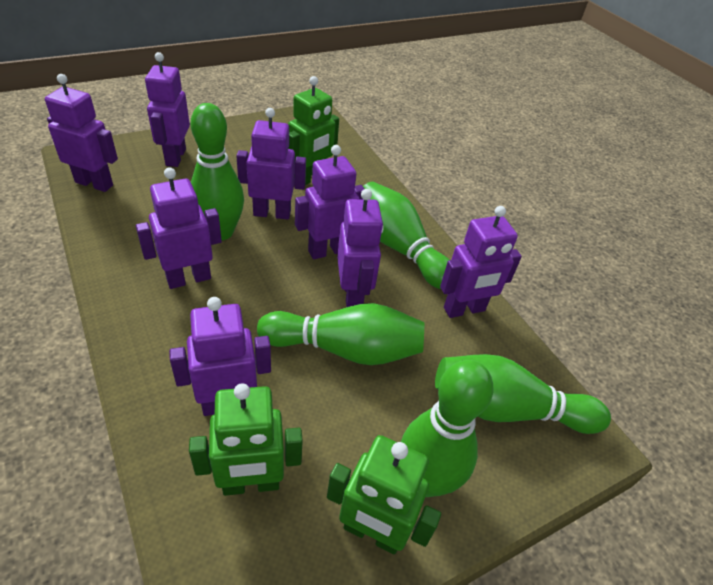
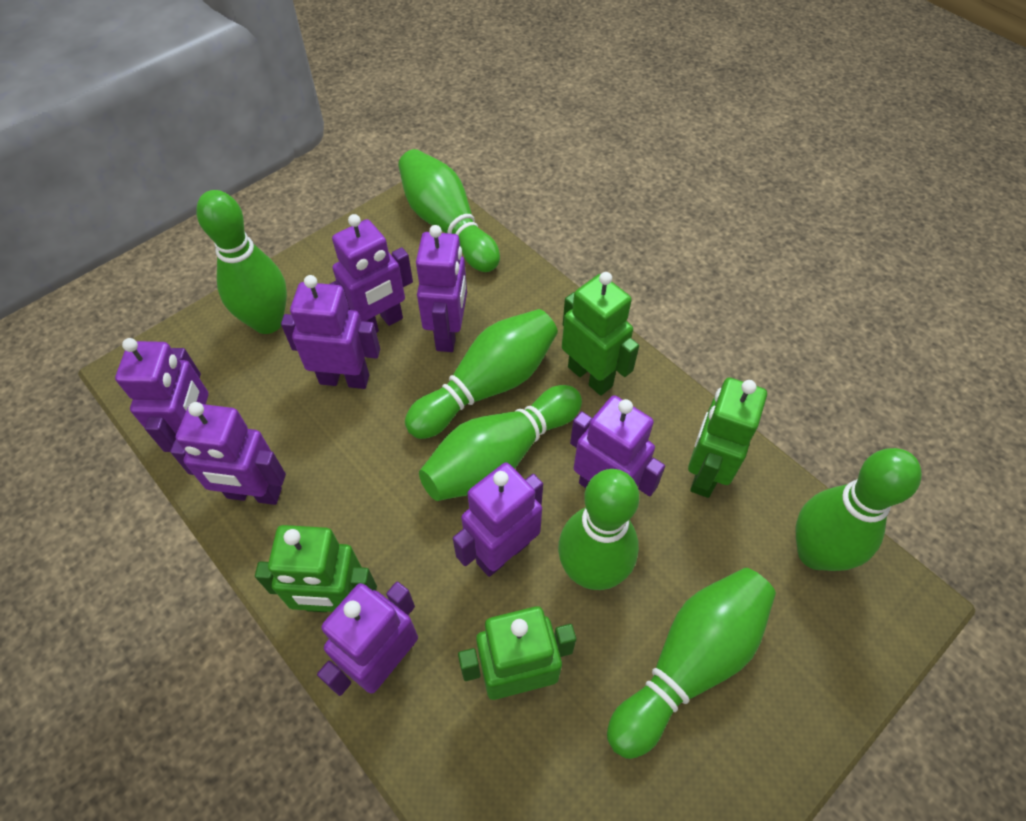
green bowling pin: [191,103,244,240] [257,303,424,365] [363,182,449,289] [401,360,494,497] [435,354,611,434] = 5 -> [196,190,287,334] [398,149,500,272] [405,309,558,439] [419,385,582,501] [558,469,639,590] [607,568,776,759] [795,448,922,571] = 7
green robot: [189,383,303,496] [288,76,339,185] [327,435,441,554] = 3 -> [255,525,377,612] [458,606,576,700] [562,272,639,396] [688,378,767,498] = 4

